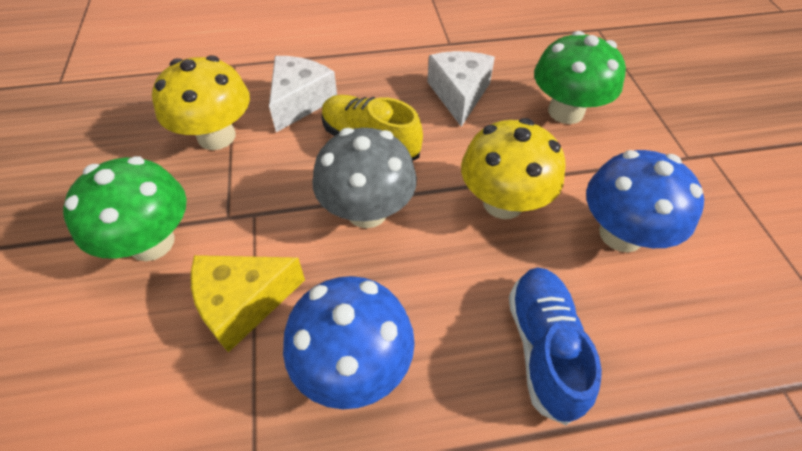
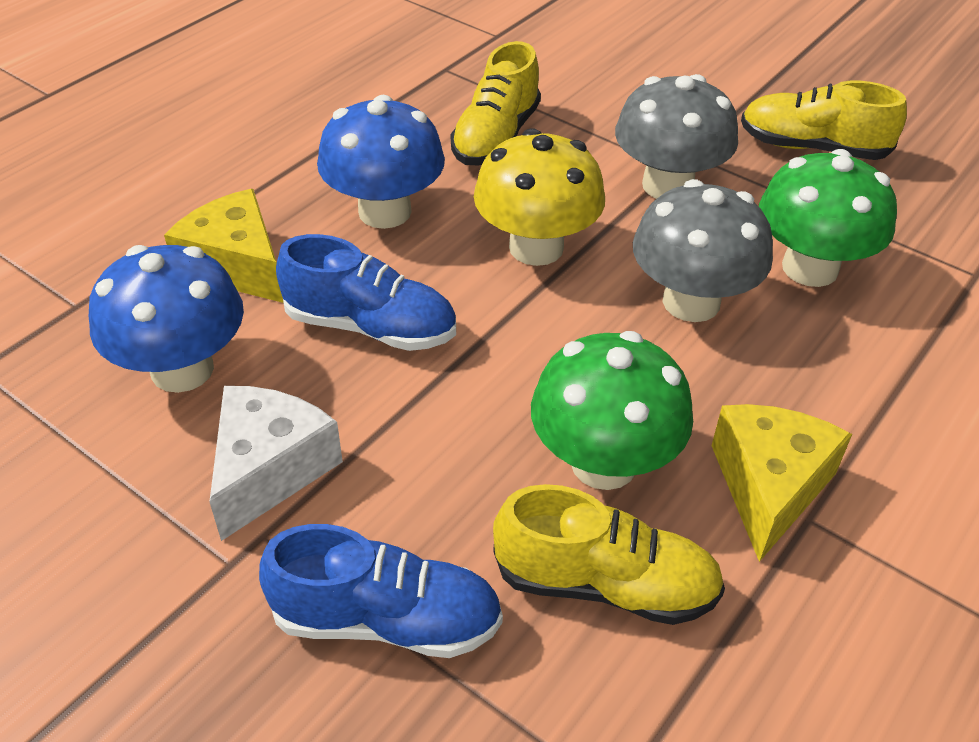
blue shoe: [509,267,602,425] = 1 -> [259,524,503,658] [276,234,456,351] = 2
grey mushroom: [312,128,417,228] = 1 -> [615,74,738,199] [633,179,773,322] = 2
white cheese: [269,56,337,132] [427,51,495,127] = 2 -> [209,386,343,541] = 1
yellow cheese: [191,255,305,353] = 1 -> [164,189,284,303] [711,404,852,562] = 2
yellow mushroom: [152,55,250,150] [461,118,566,219] = 2 -> [474,128,605,266] = 1
yellow shoe: [322,95,423,161] = 1 -> [451,41,541,165] [493,484,725,625] [741,81,907,160] = 3

